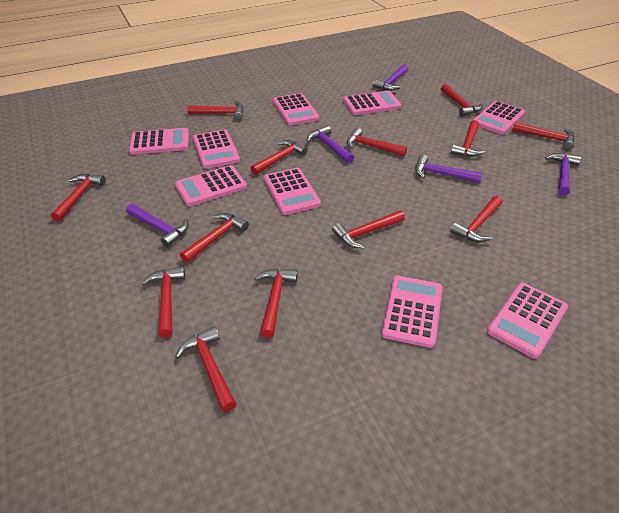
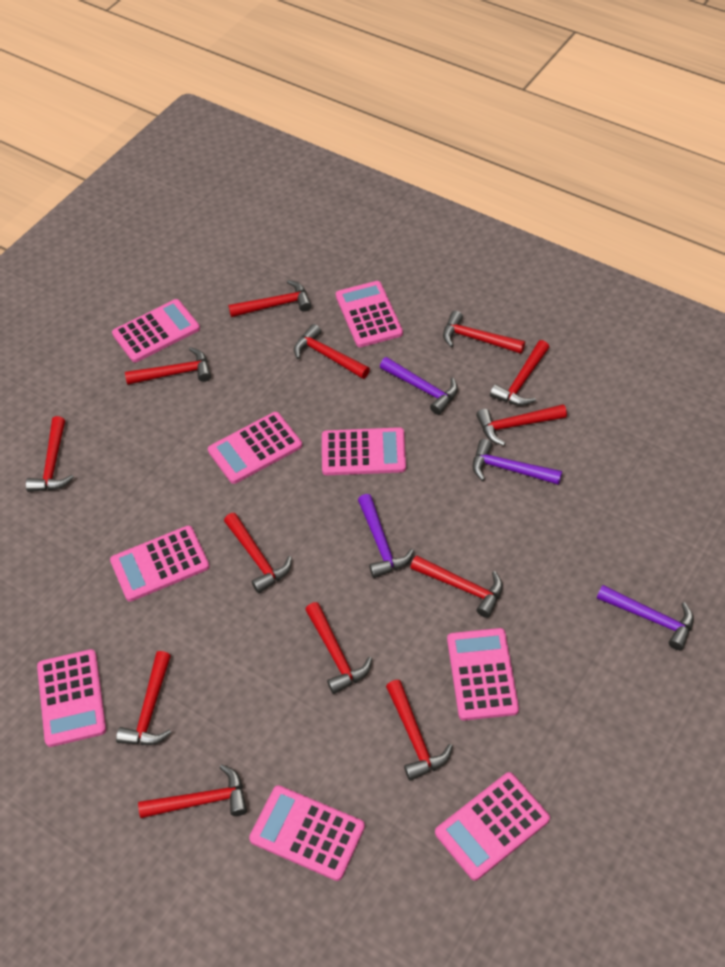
purple hammer: [126,204,189,247] [307,125,354,163] [373,64,408,90] [415,154,482,183] [545,153,581,196] = 5 -> [358,494,414,578] [380,357,458,415] [473,439,562,485] [597,585,694,650] = 4

